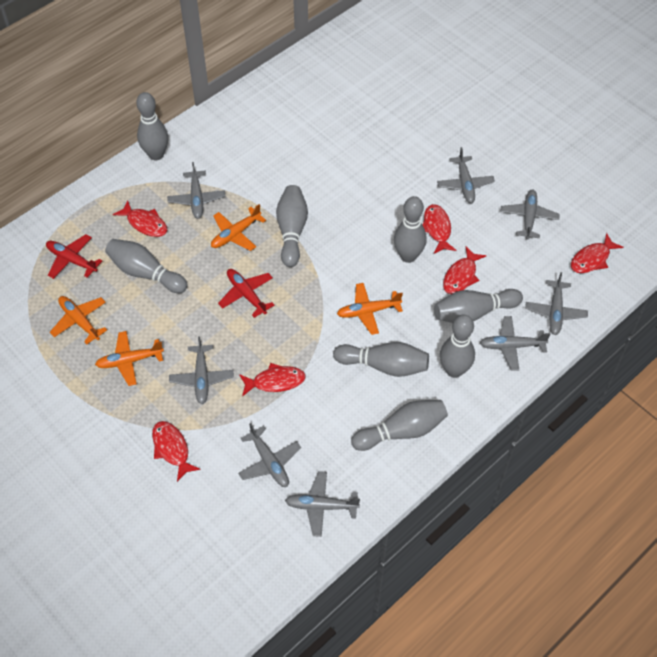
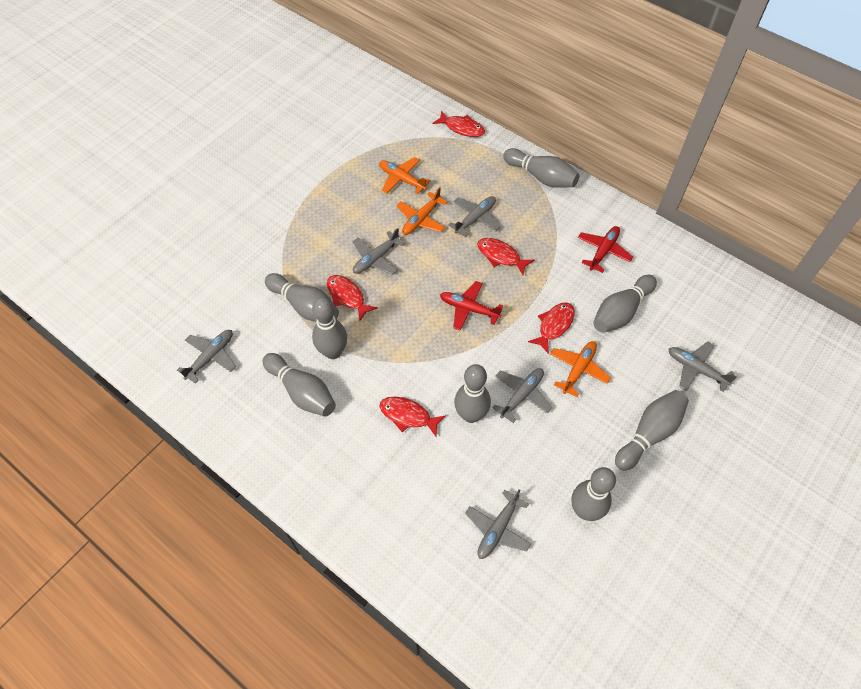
grey plane: [167,162,225,219] [169,336,234,404] [238,423,301,487] [285,471,360,537] [437,147,495,203] [480,316,550,371] [501,189,560,240] [525,272,588,335] = 8 -> [177,330,236,384] [353,228,405,275] [448,196,500,237] [465,489,531,559] [492,368,552,423] [669,341,737,392] = 6
orange plane: [50,296,107,344] [95,331,164,386] [211,204,266,251] [337,283,403,335] = 4 -> [379,157,431,194] [396,187,448,235] [550,341,611,397] = 3
red fish: [113,200,167,237] [152,421,201,482] [239,363,306,397] [423,204,456,254] [443,247,486,294] [571,233,624,273] = 6 -> [327,275,378,321] [379,397,446,437] [432,110,485,137] [477,238,535,275] [528,302,575,354] = 5

